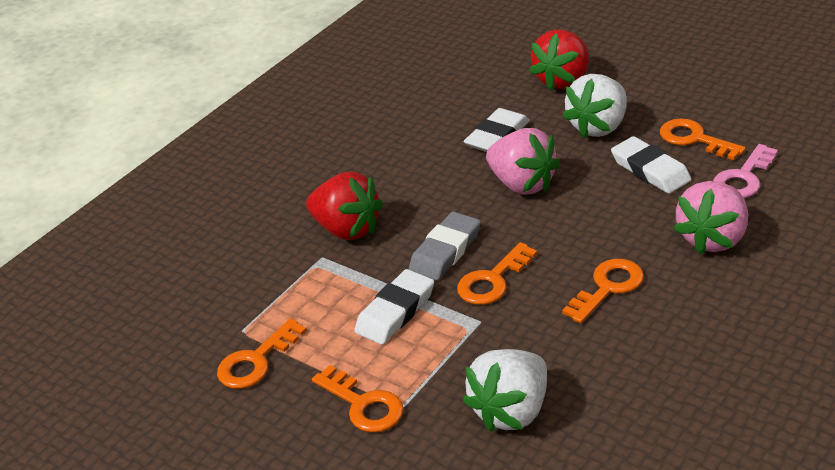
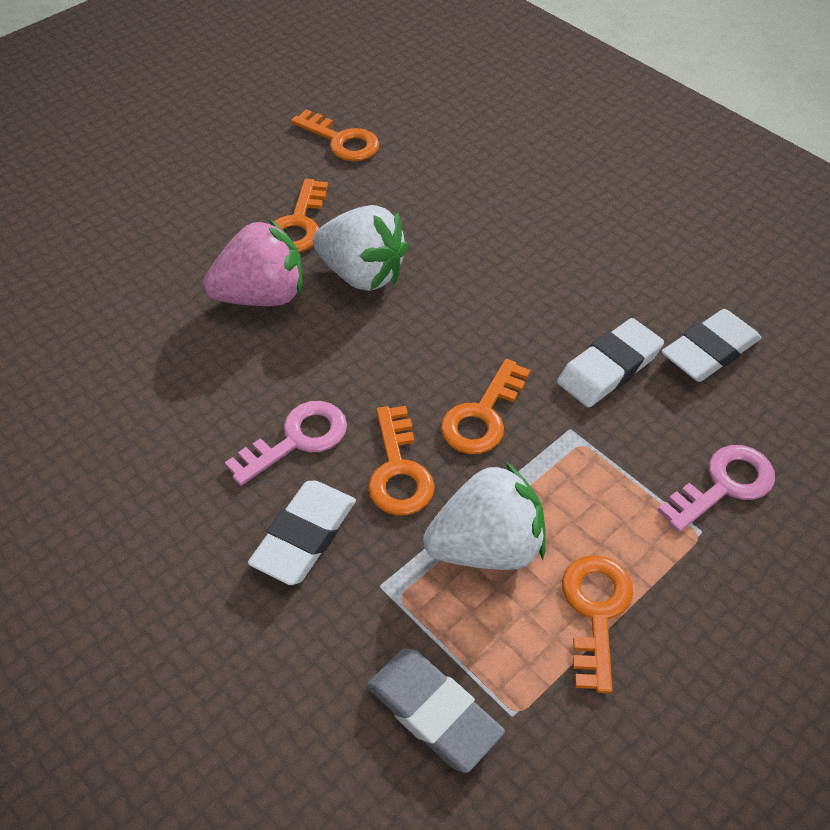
pink key: [713,144,778,198] = 1 -> [225,401,347,486] [658,445,775,532] = 2
pink strawberry: [486,128,560,195] [674,181,748,254] = 2 -> [203,219,303,306] = 1
red strawberry: [306,171,383,240] [529,30,589,91] = 2 -> none = 0

